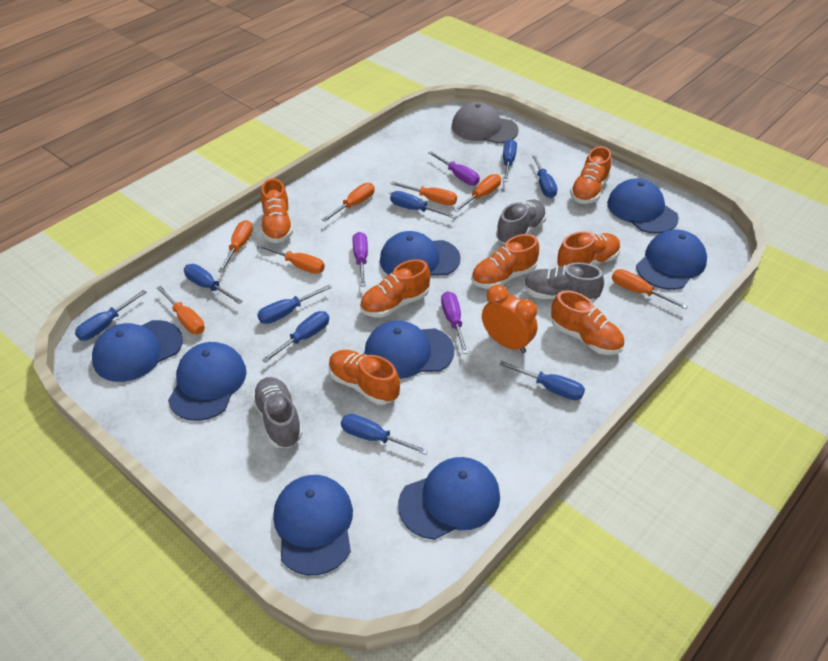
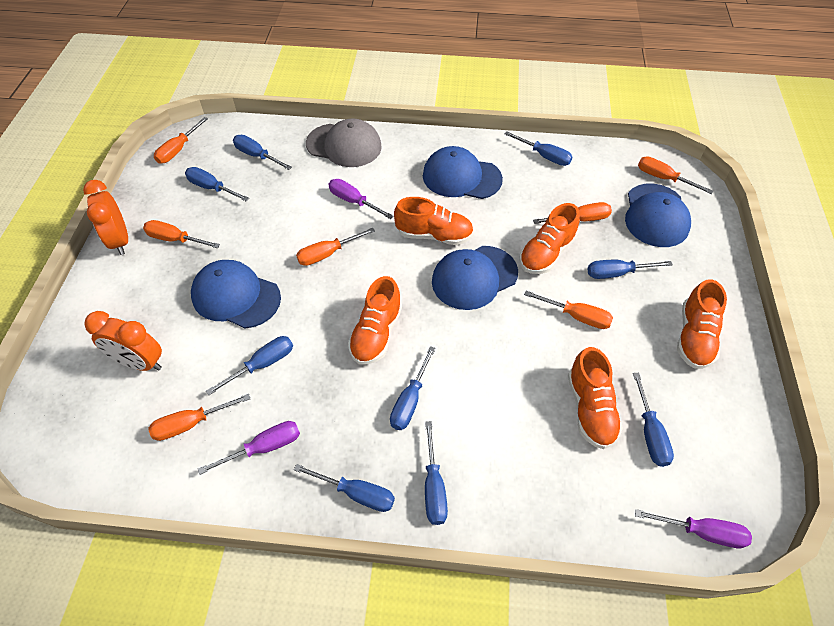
blue cap: [92,320,183,382] [168,342,247,421] [273,475,353,575] [364,320,454,379] [380,231,460,275] [398,457,500,540] [607,179,679,234] [636,230,707,290] = 8 -> [191,260,281,329] [423,146,503,199] [432,246,518,310] [625,184,691,247] = 4
grey shoe: [252,377,303,448] [496,200,547,244] [523,262,604,303] = 3 -> none = 0
orange clock: [482,285,538,353] = 1 -> [83,180,128,255] [84,311,162,371] = 2
orange shoe: [261,178,293,243] [328,350,400,405] [360,259,430,318] [471,234,539,289] [551,290,624,355] [557,232,621,267] [570,146,612,204] = 7 -> [348,276,402,365] [394,197,474,245] [519,203,580,274] [568,347,623,449] [677,279,727,369] = 5

